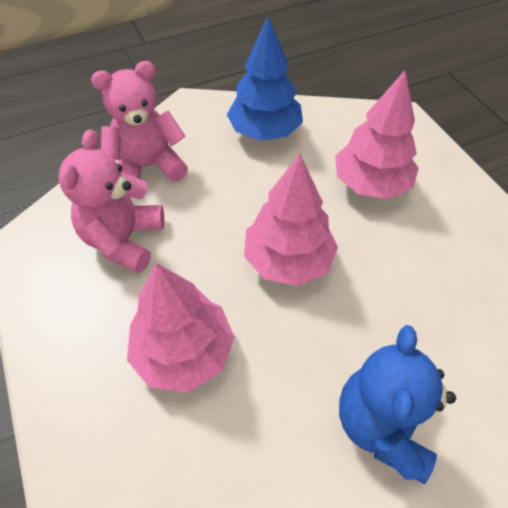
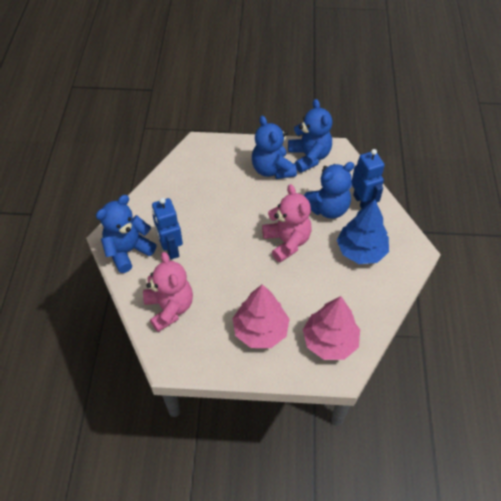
blue robot: none = 0 -> [152,198,183,259] [352,149,385,209] = 2
blue teddy bear: [339,325,456,484] = 1 -> [96,195,156,273] [252,116,297,179] [288,99,332,173] [304,162,355,219] = 4
pink tree: [127,263,235,392] [244,154,338,286] [335,70,419,199] = 3 -> [232,284,289,348] [303,296,360,360] = 2

